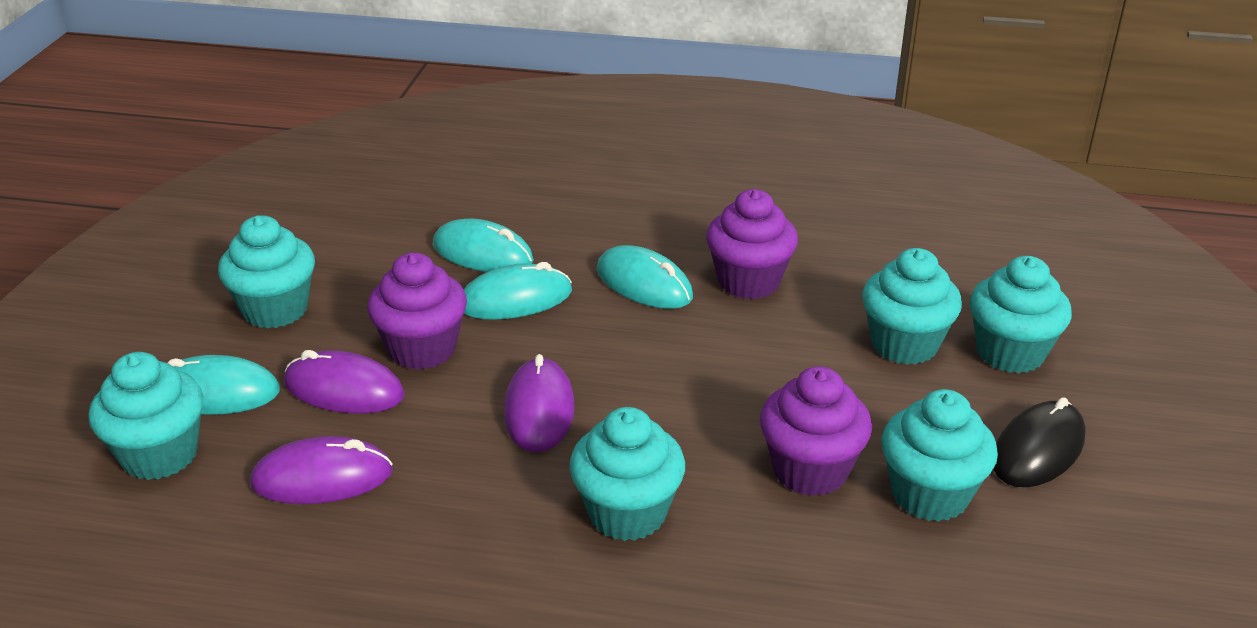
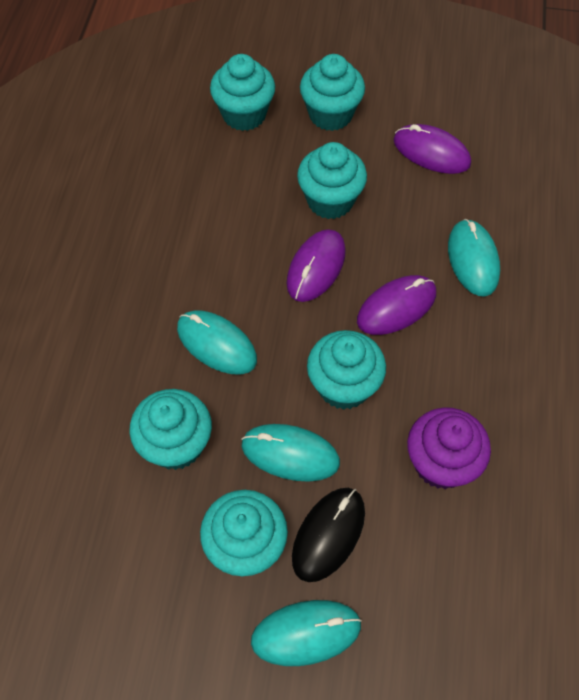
purple cupcake: [367,252,467,370] [706,189,798,299] [760,366,872,496] = 3 -> [407,407,491,489] = 1

